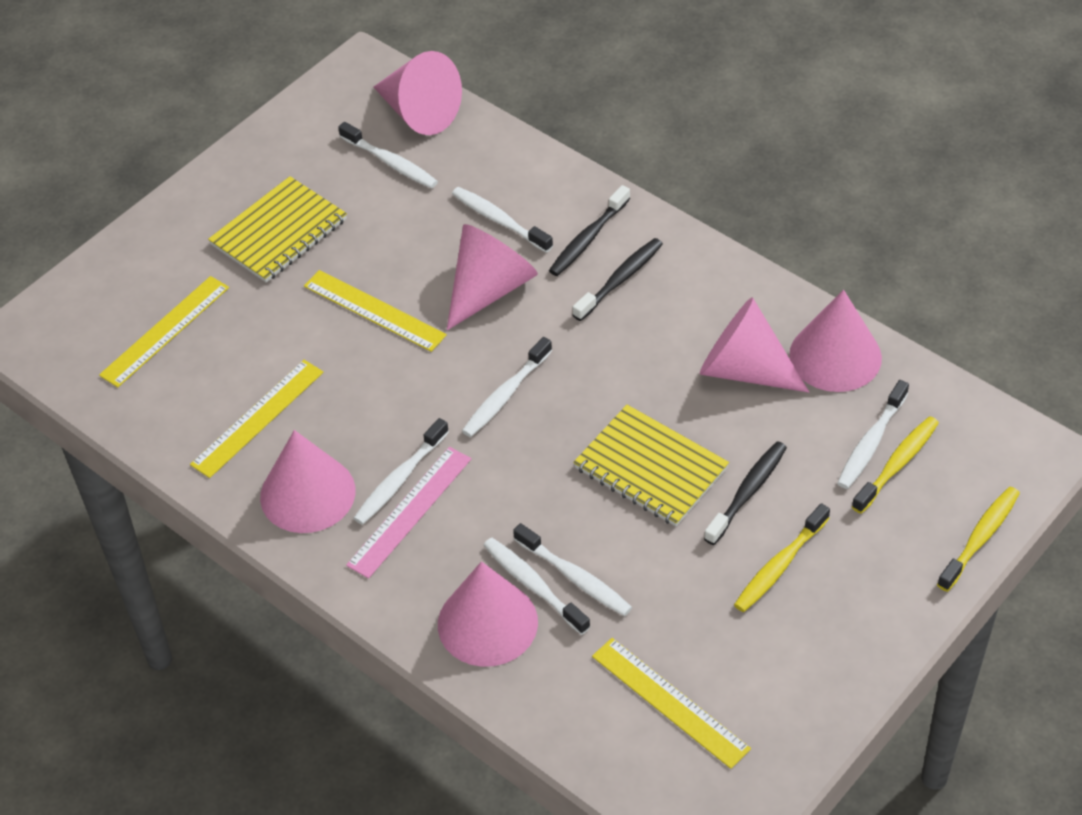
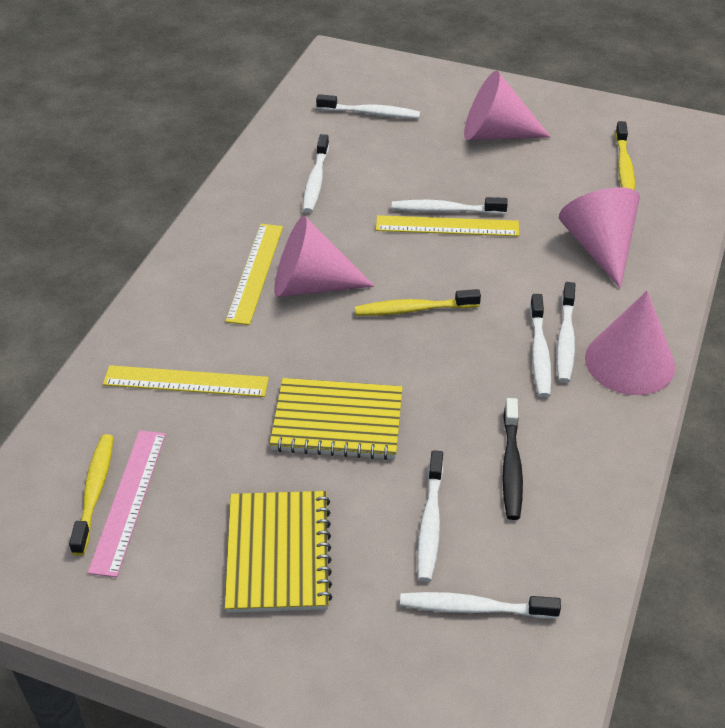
black toothbrush: [549,185,630,276] [573,238,663,321] [704,441,787,545] = 3 -> [502,398,523,520] = 1
pink cone: [260,430,355,533] [374,51,462,135] [438,561,538,667] [447,224,538,330] [700,297,809,393] [789,290,882,392] = 6 -> [274,216,374,297] [464,71,551,140] [559,187,640,288] [585,291,675,395] = 4
yellow ruler: [99,276,229,387] [190,360,323,478] [304,270,447,352] [592,638,751,769] = 4 -> [103,365,269,397] [225,224,283,325] [376,215,519,236] = 3

